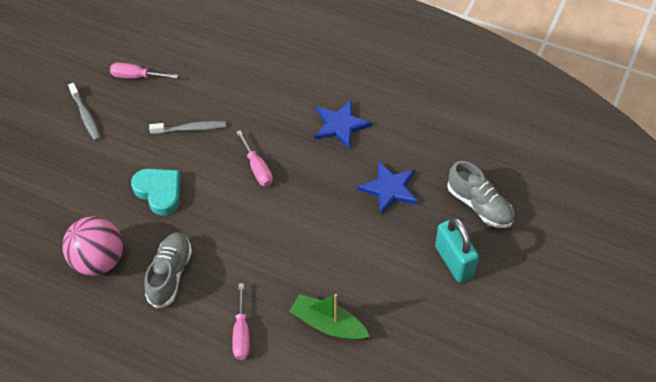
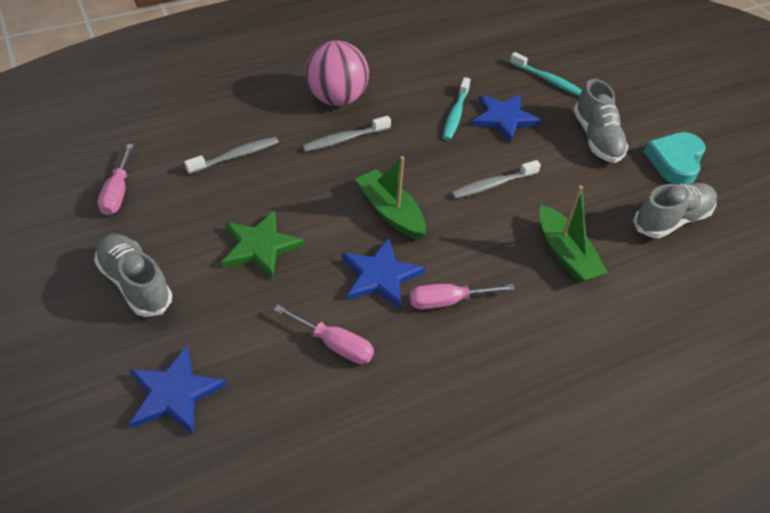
blue star: [315,100,372,149] [357,161,418,215] = 2 -> [129,346,227,435] [342,238,426,310] [471,94,542,143] = 3
green boat: [289,294,370,340] = 1 -> [356,156,426,240] [539,186,608,283] = 2
green star: none = 0 -> [221,211,305,279] = 1
grey shoe: [144,232,192,308] [447,161,514,228] = 2 -> [94,234,172,317] [573,79,628,163] [633,183,717,238] = 3
grey toothbrush: [68,83,101,141] [149,121,226,134] = 2 -> [184,137,279,174] [302,116,391,152] [451,160,541,199] = 3
turquoise padlock: [435,217,479,283] = 1 -> none = 0
turquoise toothbrush: none = 0 -> [443,77,471,140] [510,52,582,96] = 2

